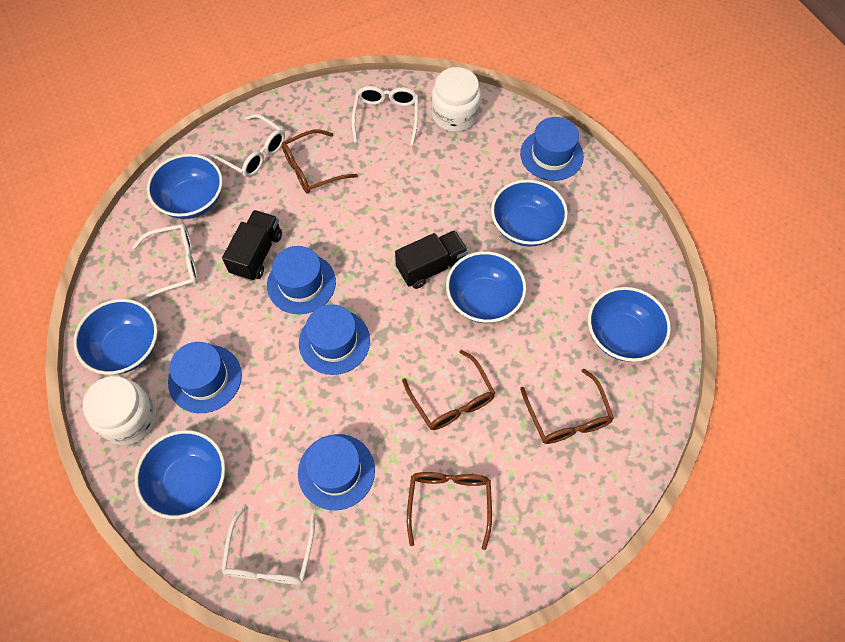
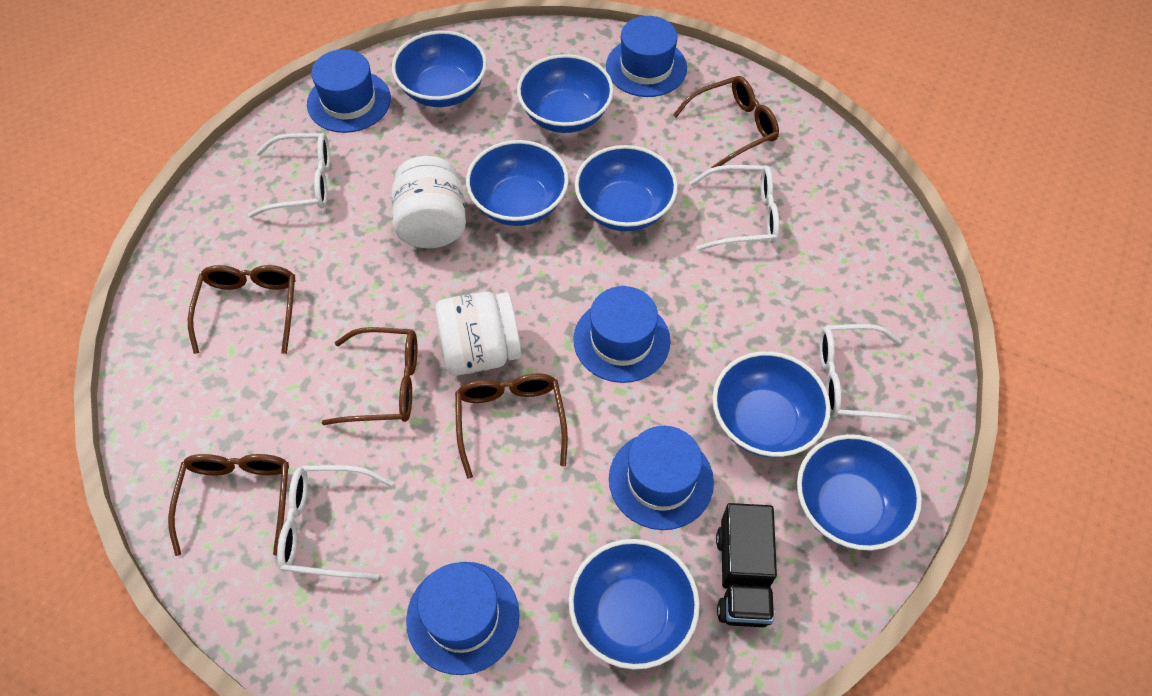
black truck: [222,210,282,281] [395,230,468,289] = 2 -> [716,503,777,627] = 1
blue bowl: [73,299,158,375] [135,430,225,519] [147,154,223,219] [446,251,526,323] [491,180,568,247] [588,287,671,362] = 6 -> [392,31,487,107] [466,140,569,226] [517,54,614,133] [569,539,700,669] [575,145,678,231] [712,351,831,457] [797,434,922,550] = 7
brown glasses: [281,129,358,194] [402,350,495,430] [407,472,492,550] [520,369,614,444] = 4 -> [168,454,289,556] [188,265,296,354] [322,327,417,425] [455,373,568,479] [673,76,779,168] = 5

